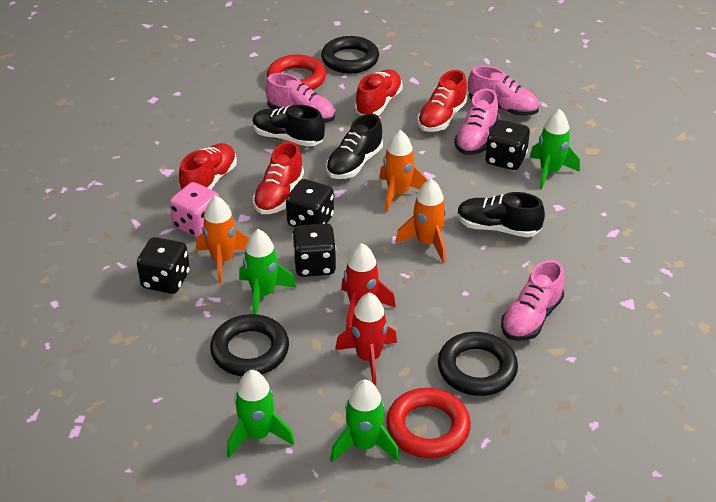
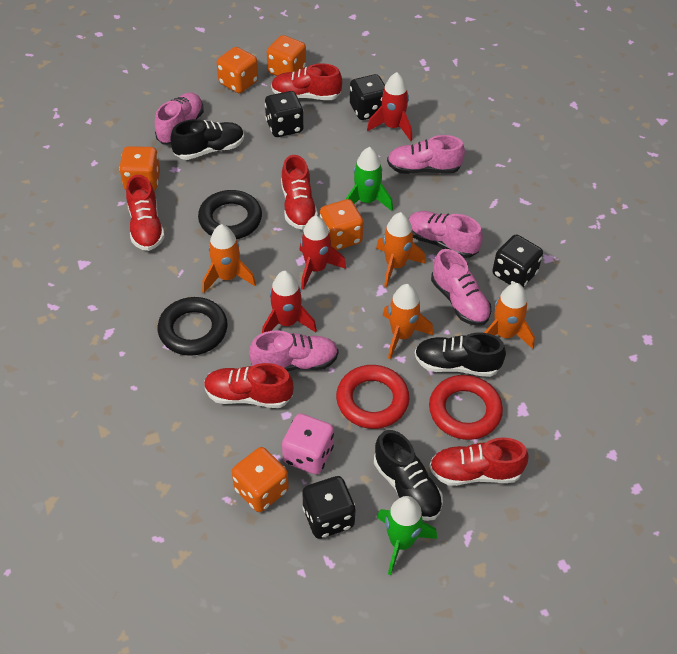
black ring: [210,314,289,376] [321,36,379,73] [438,332,518,396] = 3 -> [158,297,228,356] [198,190,262,239] = 2
green rocket: [227,370,295,457] [239,229,296,315] [330,379,400,462] [529,109,580,190] = 4 -> [345,147,393,211] [377,496,437,575] = 2
orange dice: none = 0 -> [119,146,160,191] [217,47,258,93] [232,447,289,512] [267,35,306,76] [320,199,363,250] = 5
orange rocket: [196,196,249,283] [379,130,427,212] [395,179,446,263] = 3 -> [202,224,256,293] [376,212,425,287] [383,284,433,359] [484,283,535,349] = 4
pink shoe: [265,73,335,123] [454,89,498,155] [468,66,539,116] [501,260,565,341] = 4 -> [155,92,204,145] [249,330,338,371] [387,135,465,174] [409,211,483,258] [431,249,491,326] = 5
red rocket: [335,292,397,385] [341,243,396,330] = 2 -> [262,271,317,333] [299,216,346,290] [367,72,412,141] = 3
red shoe: [179,143,237,190] [253,142,304,214] [355,69,403,116] [417,70,467,132] = 4 -> [126,175,165,251] [204,363,294,408] [271,63,342,100] [281,155,318,230] [429,437,528,486] = 5

